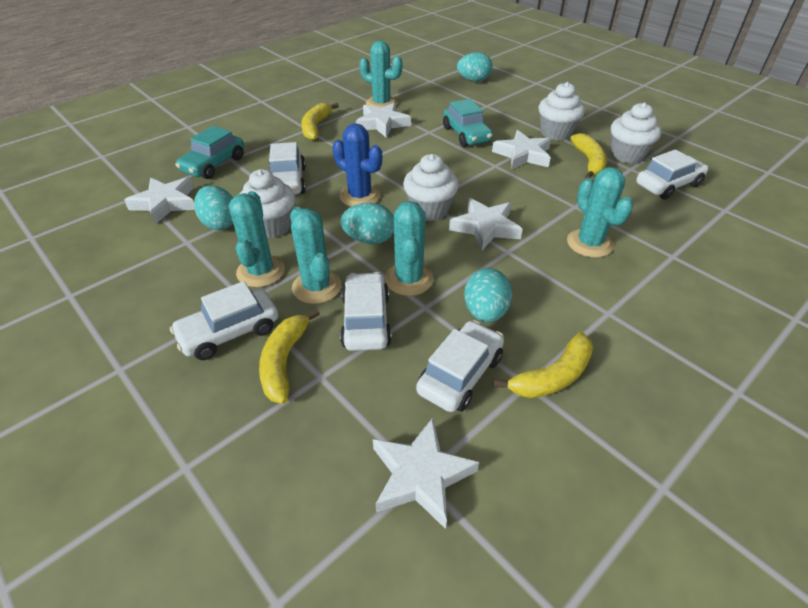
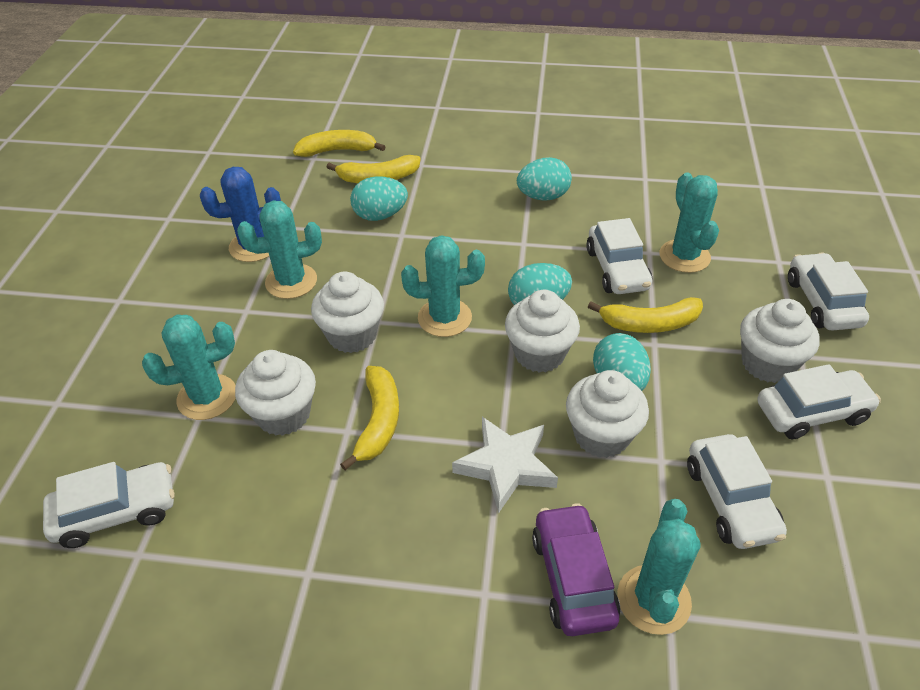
purple car: none = 0 -> [532,503,620,636] = 1
turquoise car: [176,126,244,179] [443,99,493,147] = 2 -> none = 0
white cupcake: [239,169,295,238] [403,154,459,221] [539,82,585,141] [611,102,661,164] = 4 -> [235,350,316,436] [311,271,384,353] [505,290,580,373] [566,370,649,458] [740,299,820,383] = 5
white star: [124,177,195,224] [356,103,411,138] [373,418,479,529] [449,198,523,250] [492,130,551,169] = 5 -> [452,417,558,513] = 1

